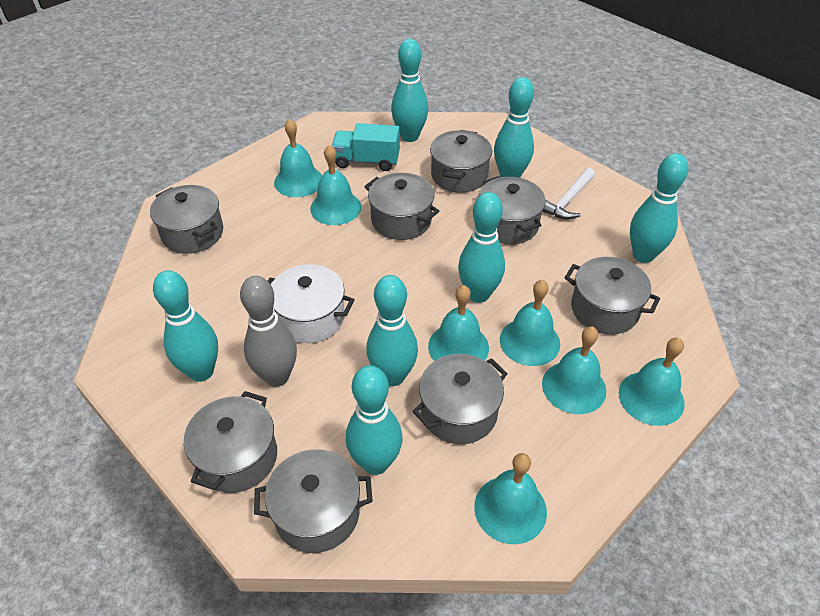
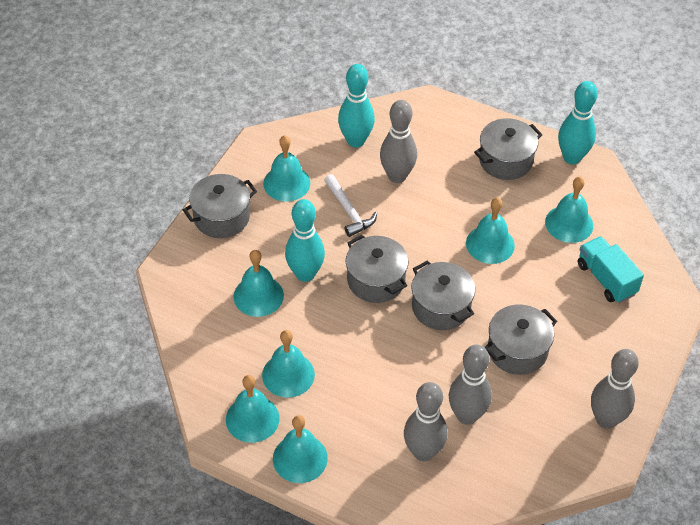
grey bowling pin: [240,276,297,387] = 1 -> [380,100,417,183] [404,382,447,461] [449,345,492,425] [591,349,639,429] = 4
grey pot: [150,185,223,254] [184,391,277,493] [254,449,373,553] [364,173,439,240] [413,354,508,444] [430,130,492,193] [478,176,546,245] [564,257,660,334] = 8 -> [183,174,257,238] [346,235,408,303] [411,260,475,330] [474,118,543,180] [484,304,557,375] = 5
turquoise bowling pin: [153,270,218,382] [346,365,403,475] [366,275,418,386] [391,39,428,142] [458,192,505,303] [494,77,534,178] [630,153,688,263] = 7 -> [285,199,325,282] [338,64,375,148] [558,81,598,164] = 3
white pot: [268,264,355,343] = 1 -> none = 0

